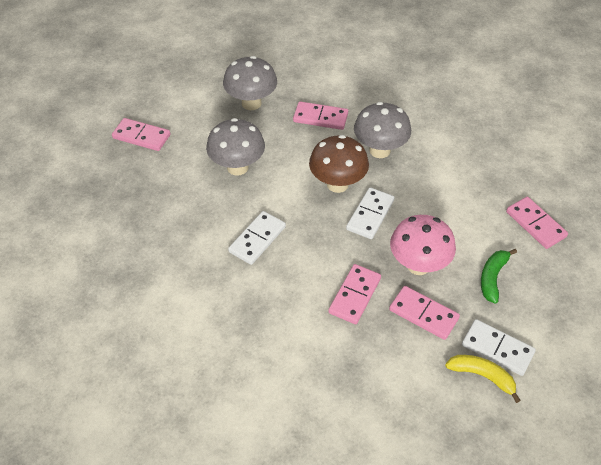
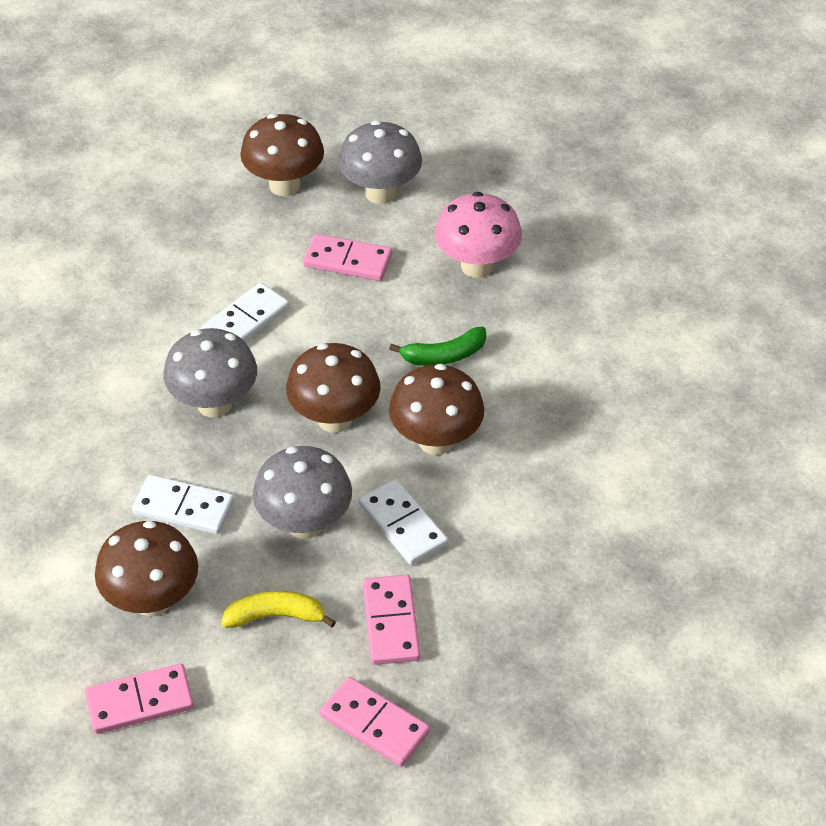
brown mushroom: [309,135,369,193] = 1 -> [95,521,198,617] [240,114,324,196] [286,343,381,433] [389,364,484,455] = 4
pink domino: [112,118,170,151] [293,101,348,130] [328,264,381,324] [389,286,460,340] [506,197,568,249] = 5 -> [85,663,194,734] [303,234,392,281] [320,677,430,767] [363,575,420,665] = 4

